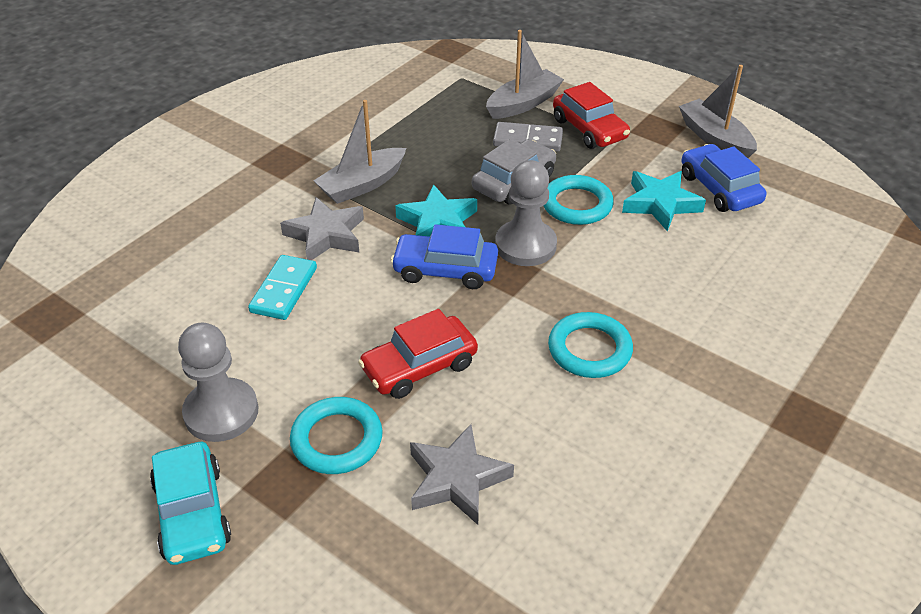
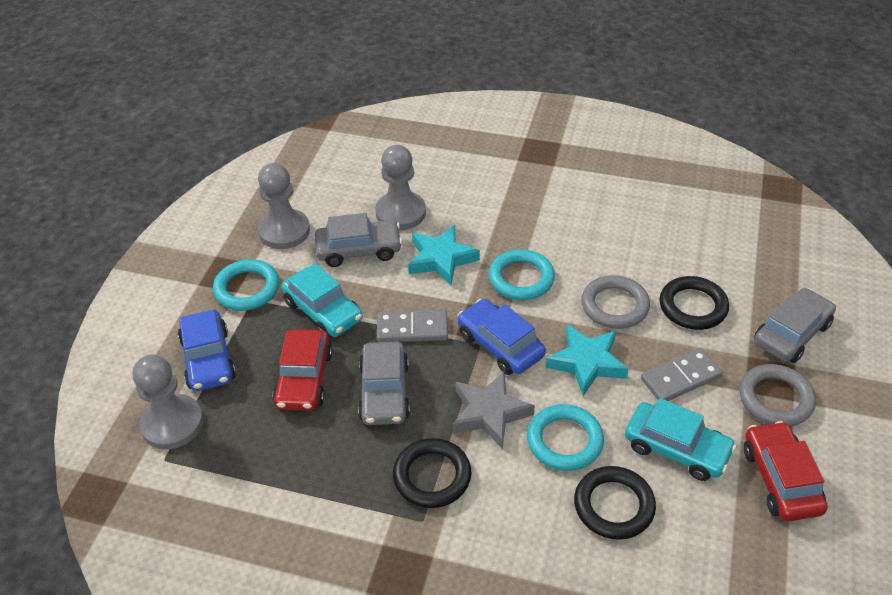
black ring: none = 0 -> [393,438,471,508] [574,466,656,540] [660,276,729,330] = 3
grey boat: [313,100,406,204] [486,30,564,119] [679,65,757,158] = 3 -> none = 0
grey car: [472,139,556,205] = 1 -> [315,213,402,267] [358,341,410,425] [754,288,836,363] = 3
grey domino: [493,122,563,152] = 1 -> [377,310,448,342] [641,348,722,401] = 2
grey pawn: [178,323,259,442] [495,160,557,266] = 2 -> [133,354,203,450] [258,163,310,249] [375,145,426,230] = 3
grey ring: none = 0 -> [581,275,650,329] [739,364,816,426] = 2
grey star: [280,197,364,260] [410,424,514,525] = 2 -> [452,371,535,449] = 1
turquoise car: [150,442,231,565] = 1 -> [281,263,363,337] [625,398,736,481] = 2
turquoise domino: [248,255,317,320] = 1 -> none = 0

